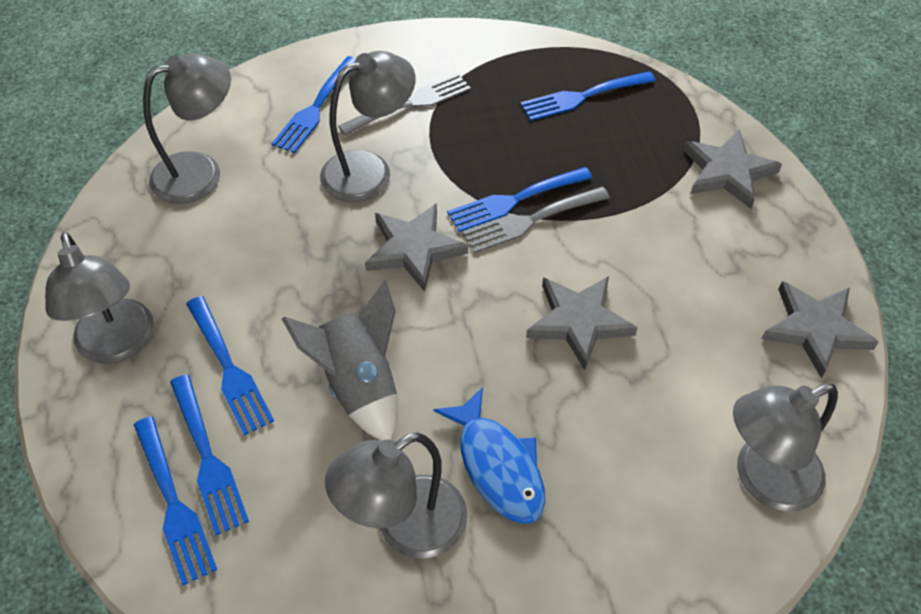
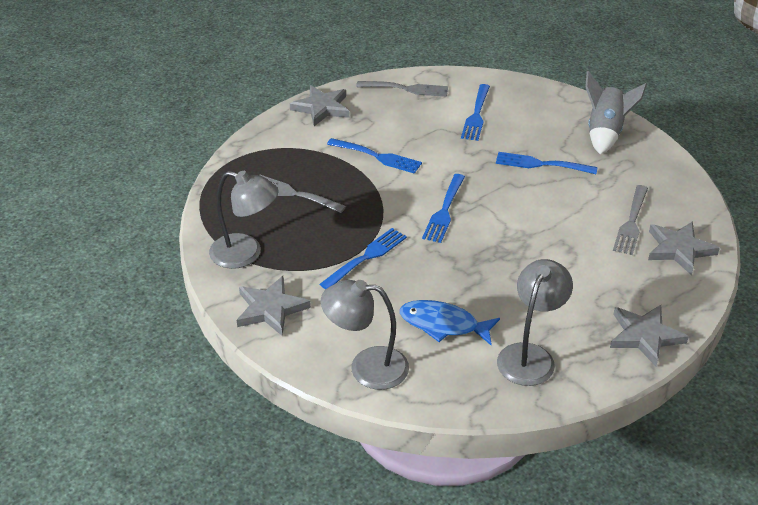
blue fork: [134,416,217,585] [170,374,249,535] [186,296,274,435] [272,56,356,153] [447,167,592,232] [521,71,655,121] = 6 -> [320,228,407,289] [327,138,422,174] [422,174,465,243] [461,84,490,141] [496,152,597,174] = 5
grey fork: [338,73,471,136] [463,187,610,253] = 2 -> [260,175,346,213] [356,81,448,97] [613,185,648,255] = 3
grey lamp: [45,232,154,364] [143,54,231,204] [320,51,416,202] [325,432,467,558] [733,384,838,512] = 5 -> [209,171,279,269] [321,280,409,390] [497,259,573,386] = 3

